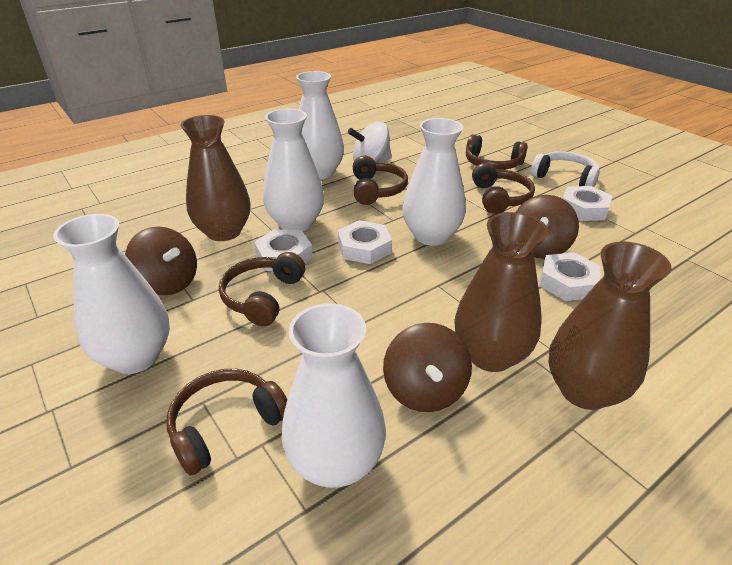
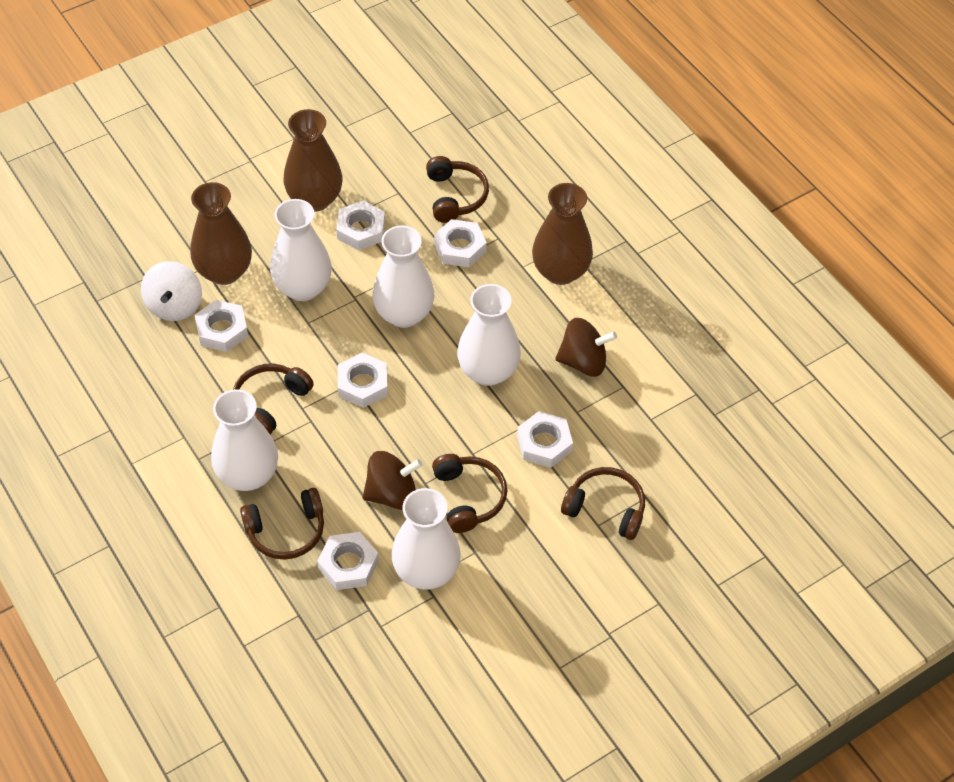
brown spinning top: [125,227,197,295] [383,323,472,412] [516,195,579,259] = 3 -> [363,451,423,510] [555,318,617,377] = 2
white headphones: [531,151,600,187] = 1 -> none = 0
white nut: [254,229,313,271] [338,220,392,264] [539,252,601,301] [562,186,612,221] = 4 -> [195,300,248,352] [317,532,379,590] [336,201,385,250] [338,352,388,408] [434,219,487,267] [517,411,573,468] = 6

